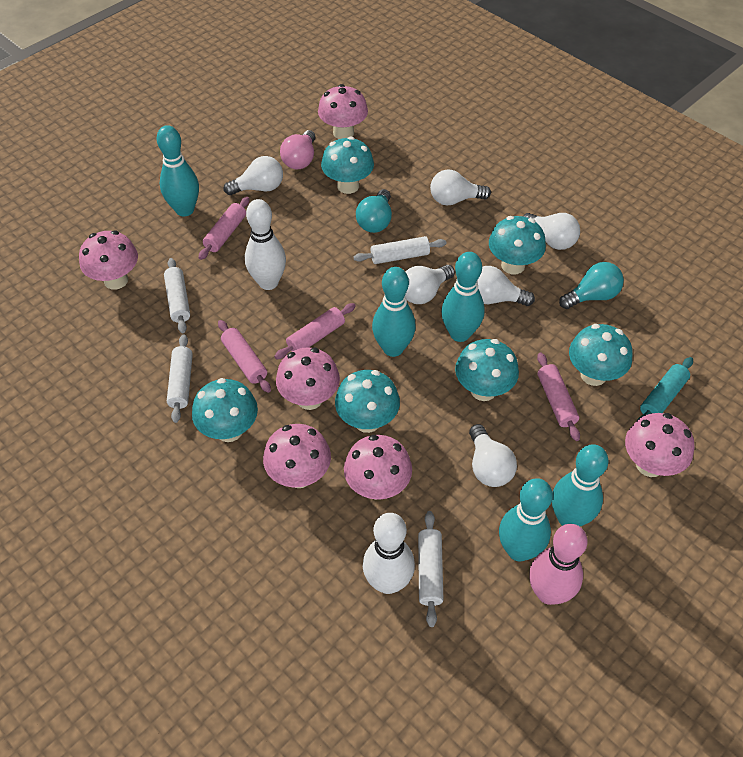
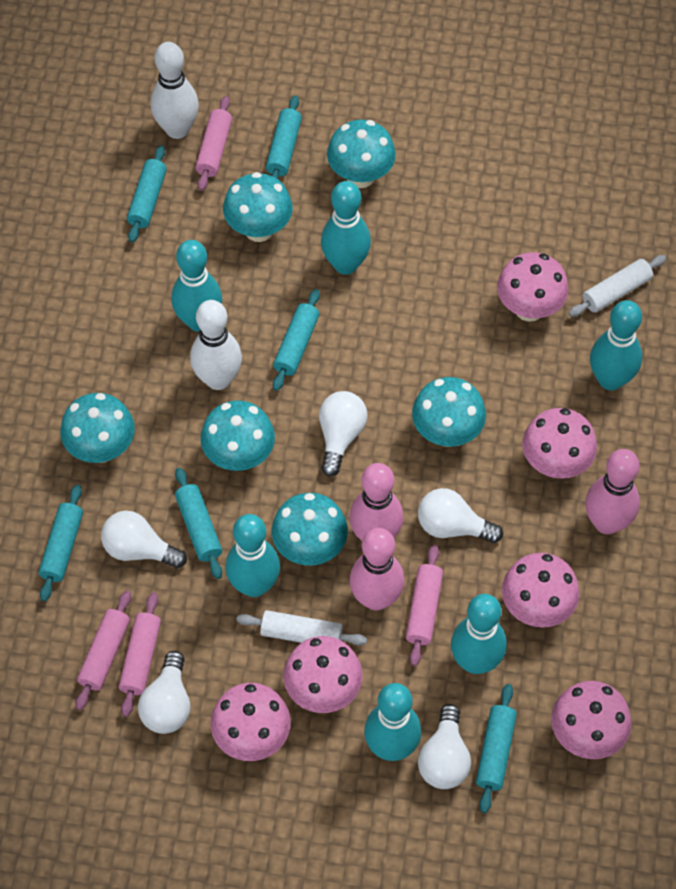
pink bowling pin: [529,524,588,605] = 1 -> [349,463,403,541] [349,528,404,611] [585,449,640,534] = 3
pink light bulb: [280,130,315,170] = 1 -> none = 0
turquoise bowling pin: [157,125,199,216] [372,267,416,357] [441,252,485,342] [499,478,553,562] [552,444,609,526] = 5 -> [171,240,222,332] [225,514,280,597] [321,181,371,275] [364,683,421,761] [451,594,507,674] [590,300,642,391] = 6
turquoise light bulb: [356,189,392,233] [559,262,624,309] = 2 -> none = 0
turquoise rolling pin: [637,357,693,420] = 1 -> [39,484,83,602] [127,145,167,243] [175,468,222,579] [266,95,302,179] [273,289,320,391] [476,684,517,813] = 6
white light bulb: [224,156,283,195] [405,265,455,304] [430,169,491,205] [469,424,517,487] [477,266,535,306] [523,213,580,250] = 6 -> [101,511,187,568] [138,651,190,734] [319,391,368,477] [418,488,503,543] [418,704,471,789] = 5
white rolling pin: [164,258,190,333] [167,334,193,423] [353,236,447,264] [418,511,444,627] = 4 -> [236,610,367,645] [569,255,667,317] = 2

